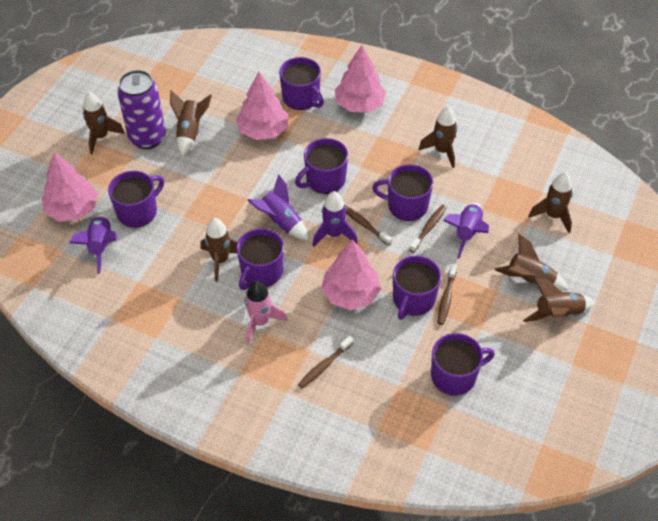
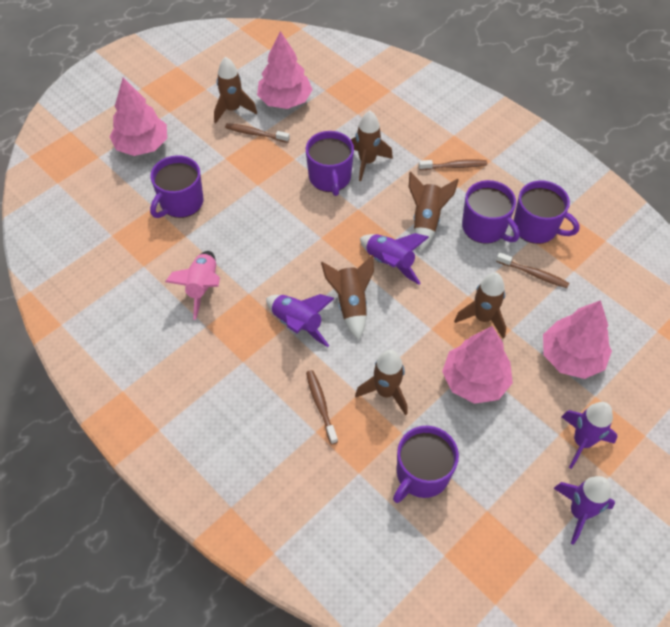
brown rocket: [83,92,125,154] [170,90,212,157] [200,218,238,282] [418,106,458,168] [495,234,569,291] [523,278,595,322] [528,172,573,233] = 7 -> [214,57,257,123] [321,255,374,340] [351,111,393,181] [355,350,408,415] [409,172,459,251] [454,272,506,339] = 6
purple can: [117,70,166,149] = 1 -> none = 0
purple mug: [108,171,164,228] [237,228,284,290] [279,57,324,110] [295,138,348,194] [372,164,433,221] [393,256,441,320] [431,333,495,396] = 7 -> [150,155,204,218] [306,131,354,196] [393,426,459,503] [462,180,520,244] [514,181,579,244] = 5

